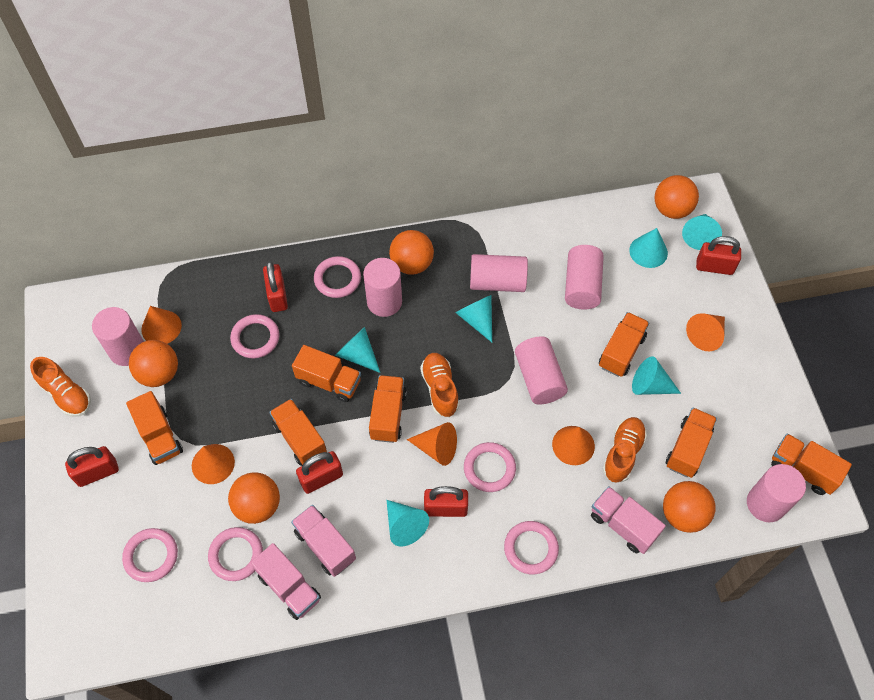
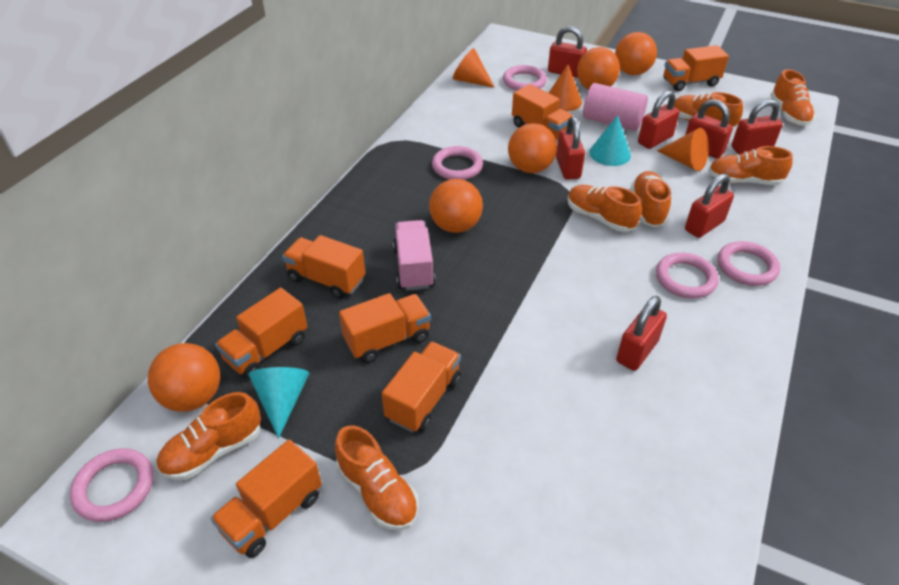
orange cone: [141,306,182,344] [192,444,235,484] [407,422,457,466] [552,426,595,465] [686,313,725,351] = 5 -> [453,48,495,88] [549,65,582,111] [657,128,709,171] = 3
orange shoe: [30,357,91,417] [420,353,459,417] [602,417,647,483] = 3 -> [156,392,261,480] [335,425,419,530] [568,185,642,232] [631,171,671,227] [674,92,743,128] [708,146,793,185] [770,69,815,126] = 7
pink cylinder: [92,307,144,366] [363,258,402,317] [470,254,528,292] [515,336,568,405] [565,245,604,309] [747,464,806,522] = 6 -> [583,83,648,131] = 1
pink ring: [122,528,178,582] [208,527,263,581] [230,314,280,358] [314,256,361,298] [464,442,516,492] [504,521,559,575] = 6 -> [70,448,154,522] [432,146,483,180] [503,65,547,91] [656,253,719,298] [718,241,780,286] = 5
pink truck: [251,543,321,620] [291,505,356,577] [591,486,666,554] = 3 -> [393,220,435,291] = 1
red padlock: [65,446,119,487] [263,261,288,312] [296,451,343,494] [424,486,468,517] [696,236,741,275] = 5 -> [548,26,587,78] [556,116,585,180] [616,296,667,371] [638,90,680,149] [685,99,733,159] [685,173,734,238] [731,99,783,154] = 7
turquoise cone: [335,327,380,373] [387,500,429,547] [455,295,492,342] [629,228,668,268] [632,356,681,395] [682,214,722,250] = 6 -> [249,367,309,439] [589,115,631,166] = 2

